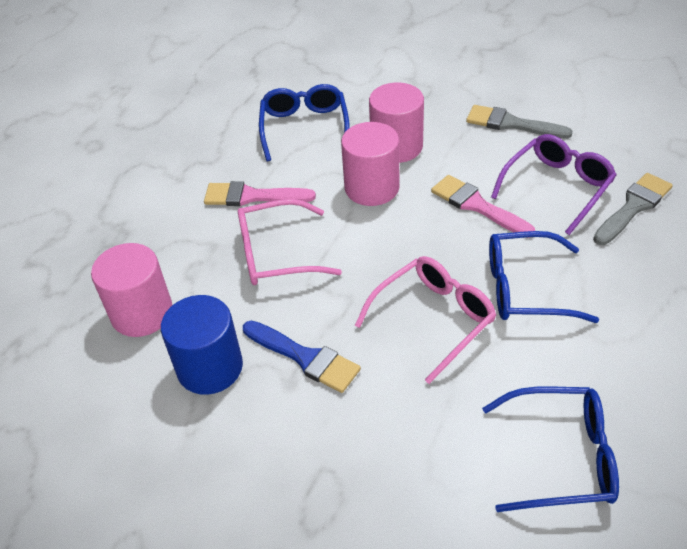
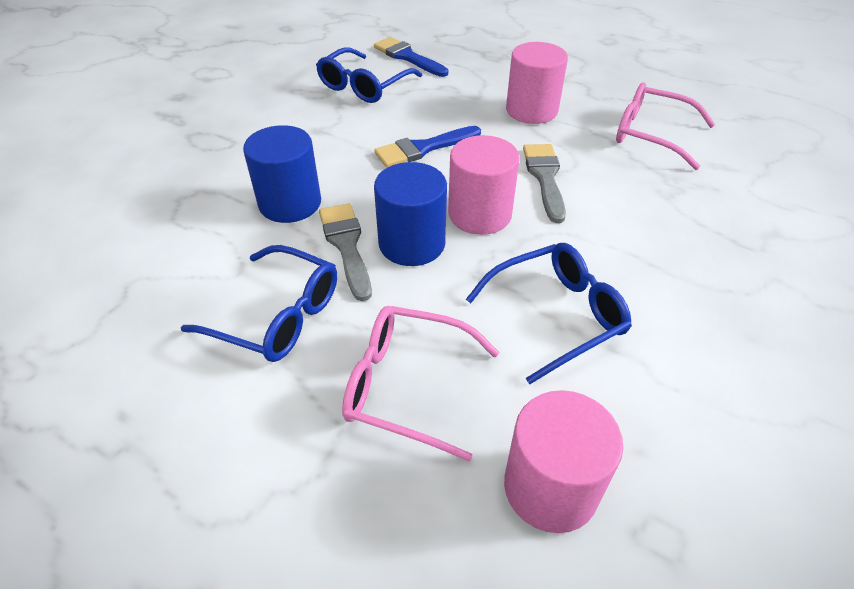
blue brush: [243,321,361,393] = 1 -> [374,37,448,77] [374,126,481,167] = 2
blue cylinder: [161,295,243,395] = 1 -> [243,125,321,223] [374,162,447,266] = 2
pink brush: [204,181,316,206] [431,175,535,238] = 2 -> none = 0
purple glasses: [491,134,617,235] = 1 -> none = 0

